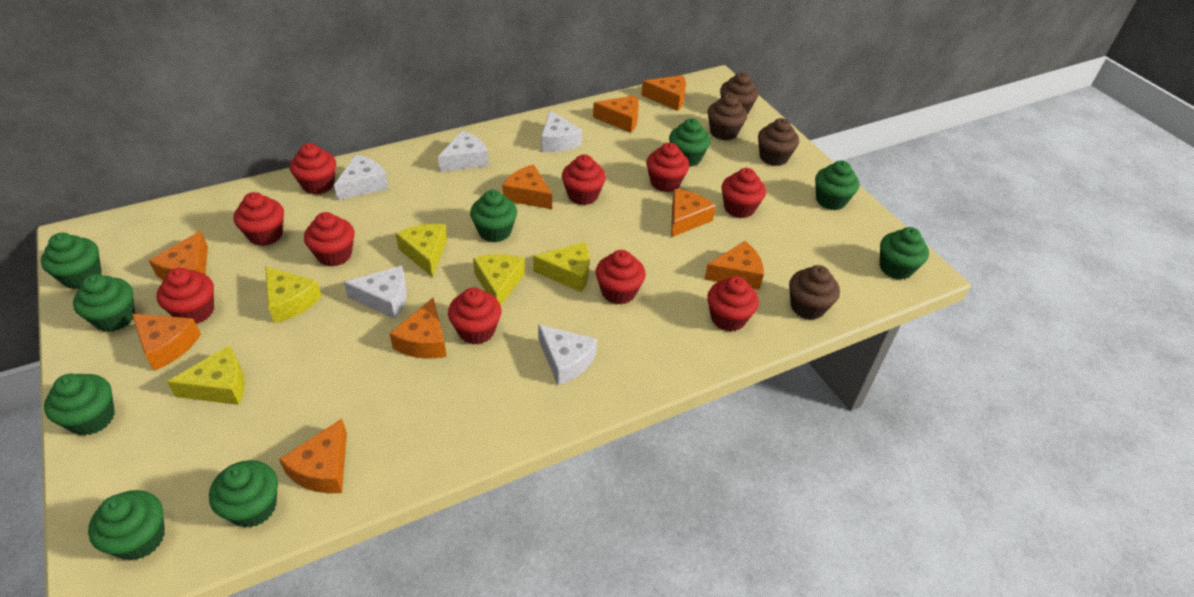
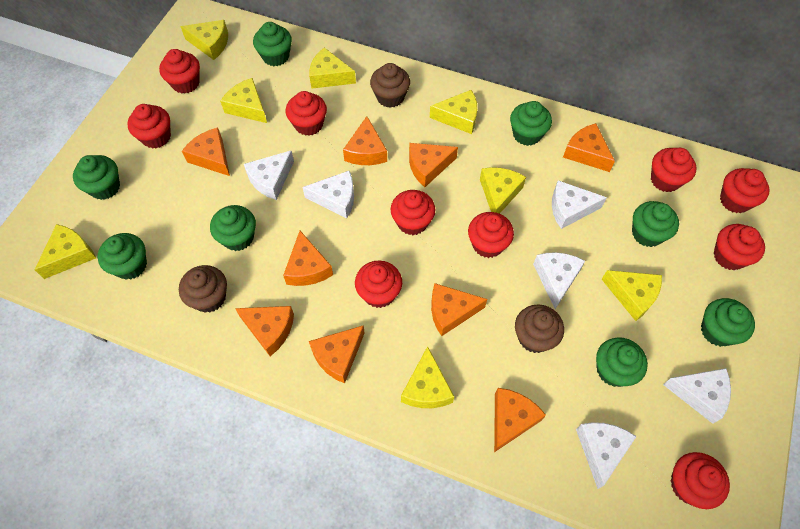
brown cupcake: [707,94,747,140] [720,72,758,115] [758,118,799,166] [789,265,840,320] = 4 -> [179,265,227,313] [370,63,410,108] [515,304,564,353] = 3
green cupcake: [41,233,102,289] [44,374,115,436] [73,274,135,332] [88,490,165,560] [209,460,278,528] [470,190,517,242] [669,118,711,167] [815,160,859,210] [880,227,929,280] = 9 -> [73,155,120,200] [98,233,147,280] [210,205,256,251] [253,22,292,66] [510,101,552,146] [596,337,648,387] [632,201,679,247] [701,298,755,347] = 8
white cheese: [334,155,389,200] [344,266,407,319] [438,131,489,172] [538,325,597,385] [541,110,582,152] = 5 -> [244,151,294,200] [302,171,354,219] [533,252,585,309] [552,180,607,229] [576,422,637,489] [663,368,731,424] = 6
yellow cheese: [167,346,245,405] [265,266,322,323] [396,224,447,277] [473,254,525,306] [533,242,590,292] = 5 -> [35,224,96,279] [180,20,228,60] [220,78,267,123] [309,48,356,89] [401,346,454,408] [430,90,477,134] [480,167,526,214] [602,270,662,321] = 8

